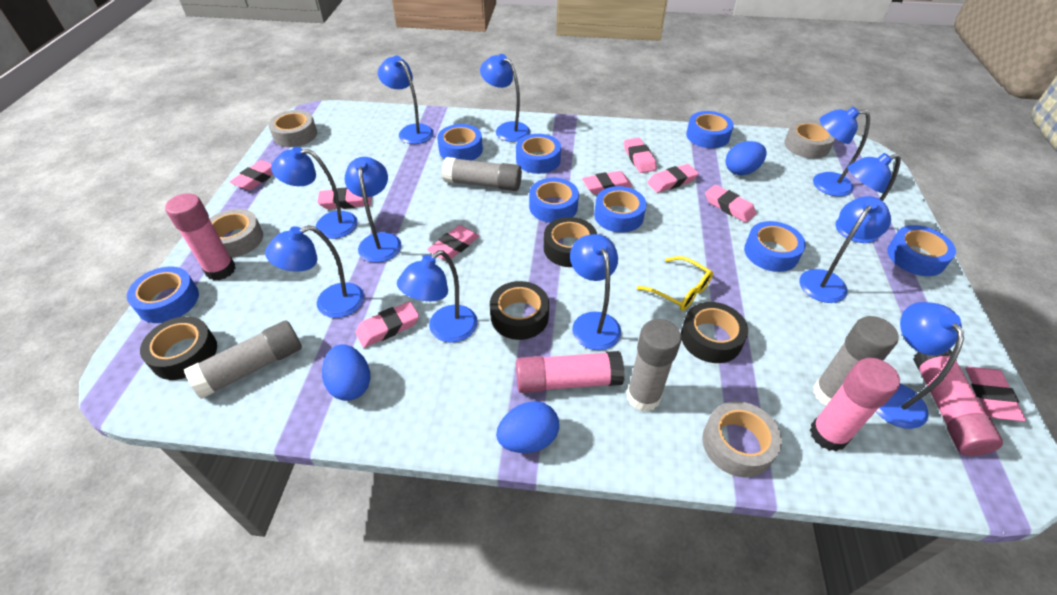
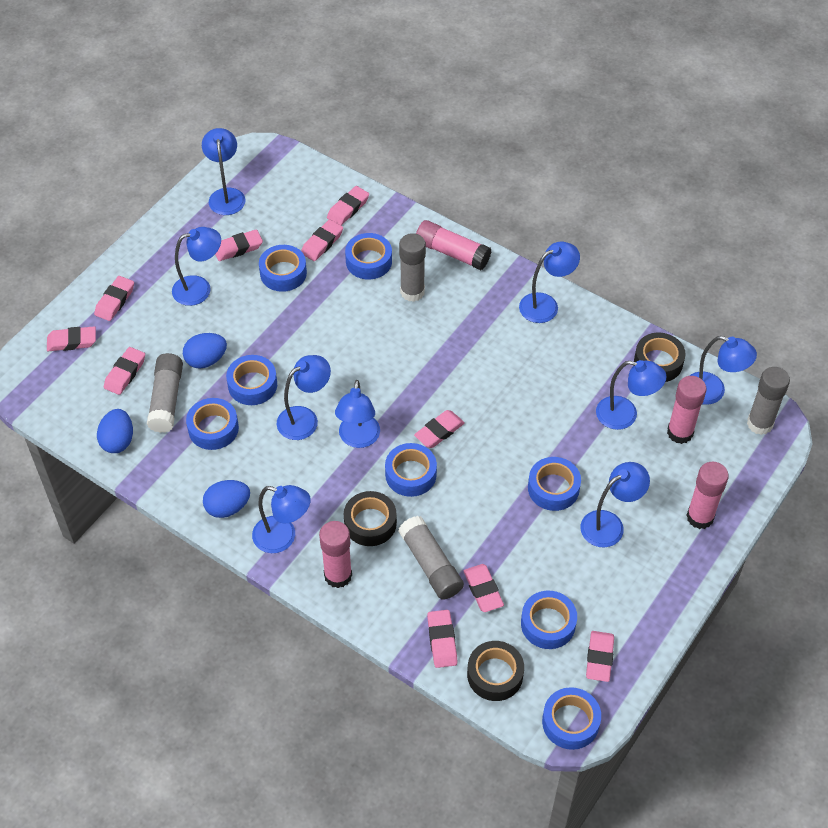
black tape: [140,316,217,380] [490,281,549,340] [544,217,597,267] [681,302,748,363] = 4 -> [344,491,397,546] [467,641,524,701] [634,333,686,382] = 3
blue lamp: [265,225,364,318] [271,147,358,239] [345,157,401,263] [378,56,434,144] [397,250,478,343] [480,54,530,142] [570,234,621,350] [799,196,891,303] [813,107,870,197] [835,153,901,243] [876,302,964,429] = 11 -> [172,227,221,306] [202,128,246,215] [252,485,311,553] [277,355,331,440] [335,380,380,448] [519,242,580,323] [580,462,650,547] [596,360,667,430] [689,336,757,405] = 9
grey tape: [209,209,263,258] [268,110,317,147] [702,401,782,478] [784,120,836,159] = 4 -> none = 0
pink eraser: [230,160,273,190] [317,188,371,209] [355,301,419,347] [427,225,479,261] [582,171,633,194] [624,138,657,173] [647,164,699,193] [705,185,756,223] [965,367,1026,421] = 9 -> [47,326,96,351] [94,276,134,321] [104,347,145,395] [215,229,263,261] [301,220,343,261] [327,186,369,225] [414,410,465,448] [427,610,458,668] [464,564,504,612] [586,631,614,682] = 10
yellow glasses: [637,256,713,311] = 1 -> none = 0

